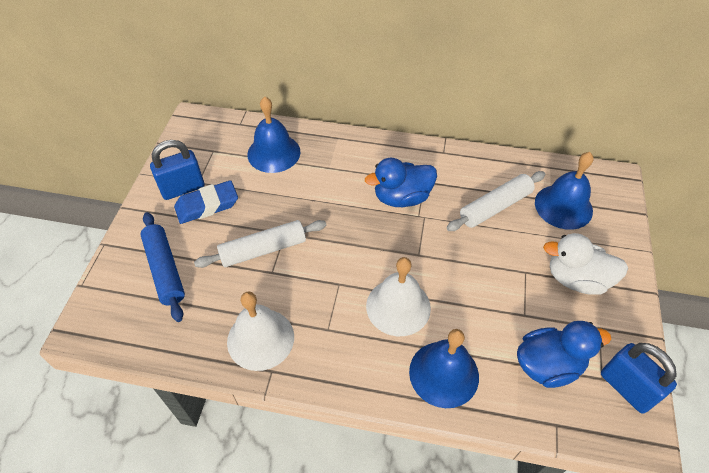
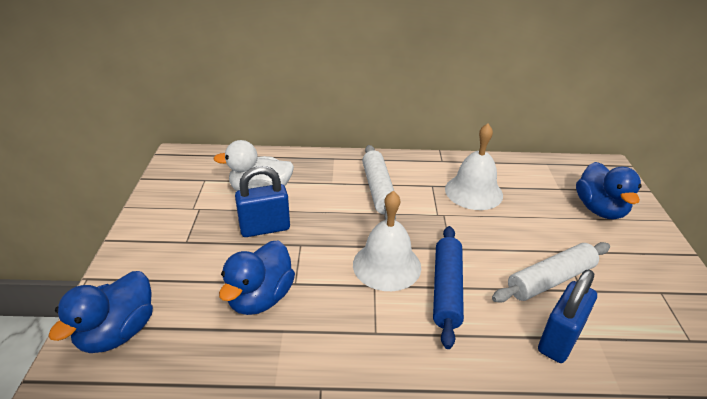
blue bell: [247,96,301,173] [409,329,479,408] [535,152,594,230] = 3 -> none = 0
blue duck: [365,158,437,207] [517,321,611,388] = 2 -> [48,271,153,353] [219,240,295,315] [576,162,642,220] = 3
blue eraser: [174,180,238,224] = 1 -> none = 0

